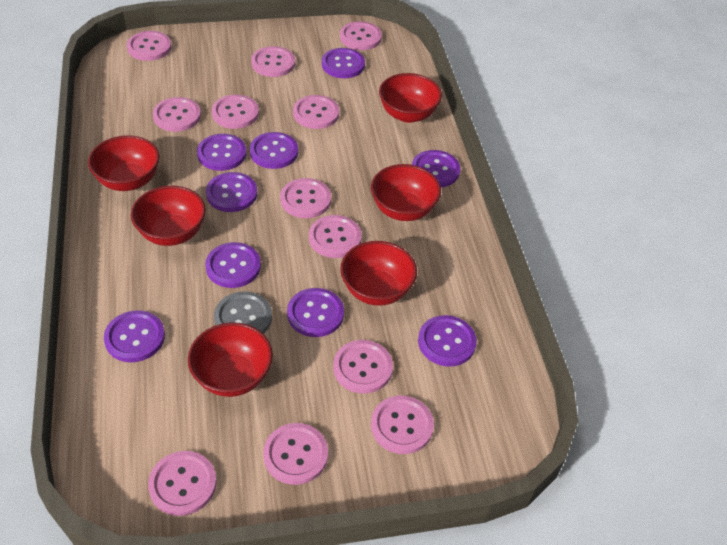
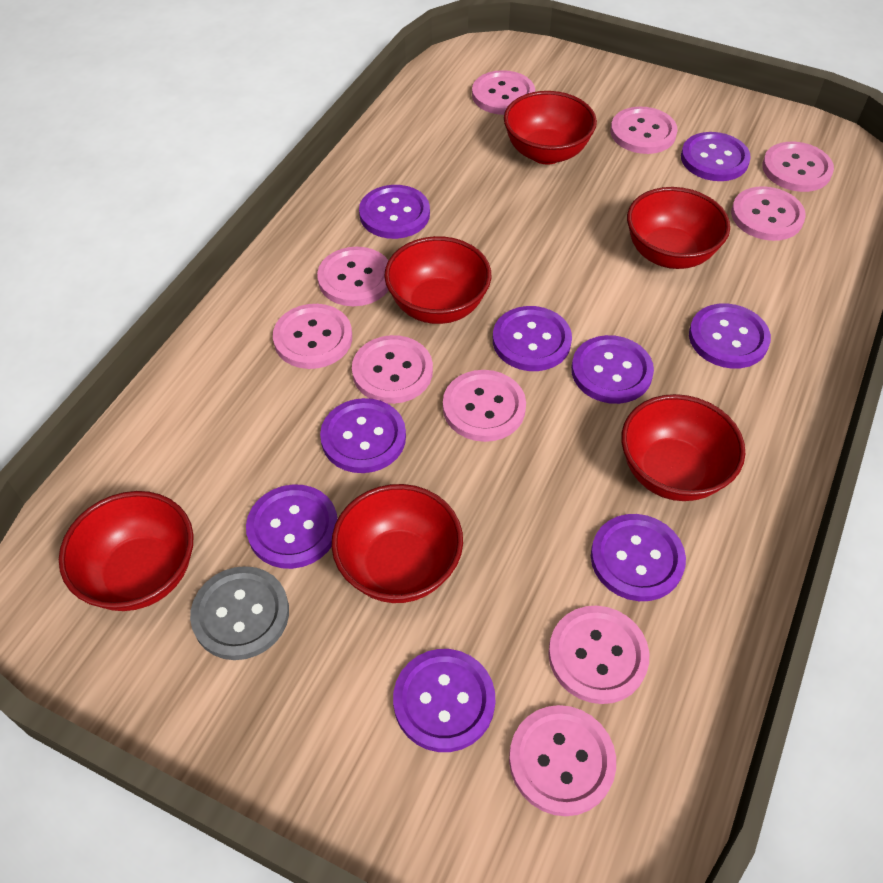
pink button: [127,31,171,61] [148,451,217,516] [153,97,201,132] [212,95,259,129] [251,46,295,77] [263,423,328,485] [280,178,331,218] [293,95,339,129] [309,215,362,258] [333,340,393,394] [340,21,382,50] [371,396,434,454] = 12 -> [273,304,352,369] [317,247,389,306] [352,335,433,404] [443,370,526,442] [472,70,535,115] [509,705,616,816] [548,606,649,704] [610,107,678,154] [731,186,806,241] [762,142,834,192] = 10

